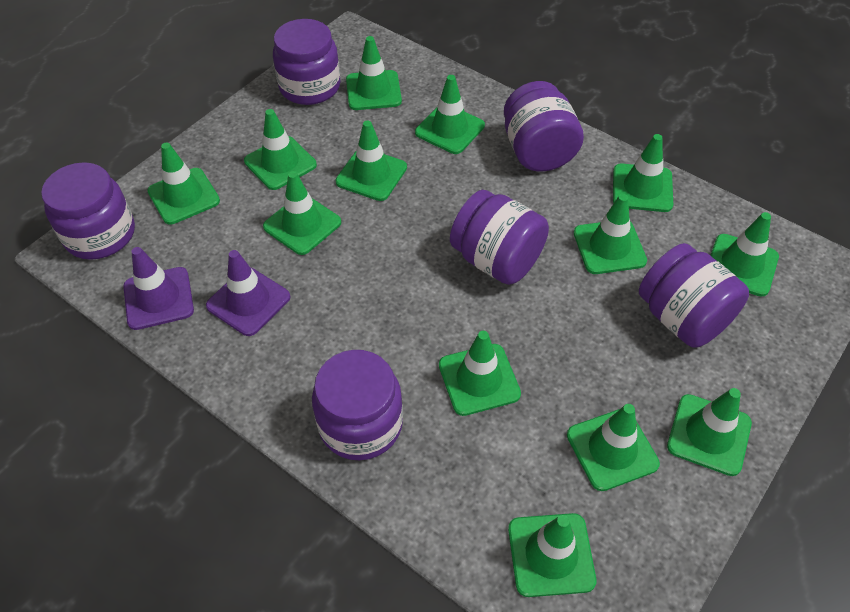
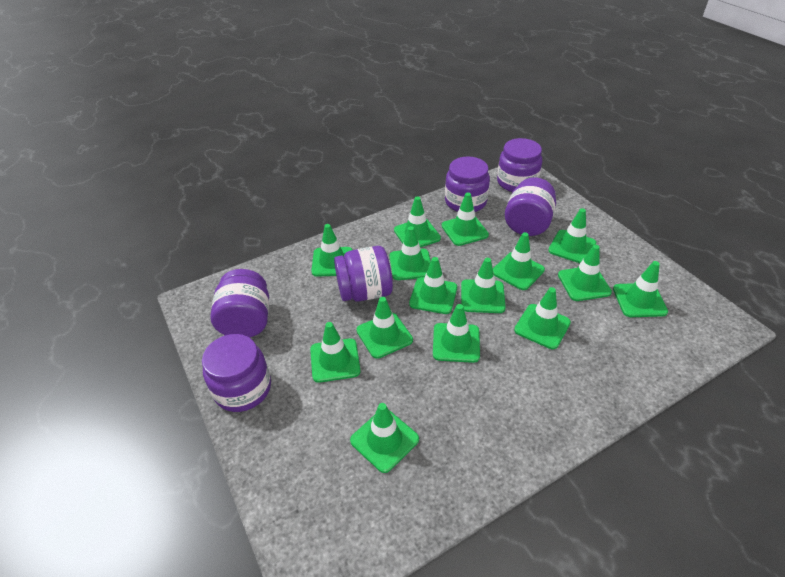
green traffic cone: [147,143,220,224] [244,109,317,190] [263,171,341,255] [336,120,407,201] [346,36,402,110] [415,75,485,154] [439,331,521,416] [508,513,596,597] [567,404,660,491] [574,194,647,274] [613,134,673,212] [667,388,752,476] [710,212,779,297] = 13 -> [310,322,360,383] [311,224,352,277] [350,403,419,473] [356,297,413,359] [389,226,431,280] [394,196,441,247] [409,257,457,314] [433,304,480,363] [442,193,489,246] [461,258,506,313] [493,232,545,290] [514,287,571,349] [548,208,596,263] [558,245,612,301] [613,261,668,317] = 15
purple traffic cone: [123,247,194,330] [206,250,291,336] = 2 -> none = 0

